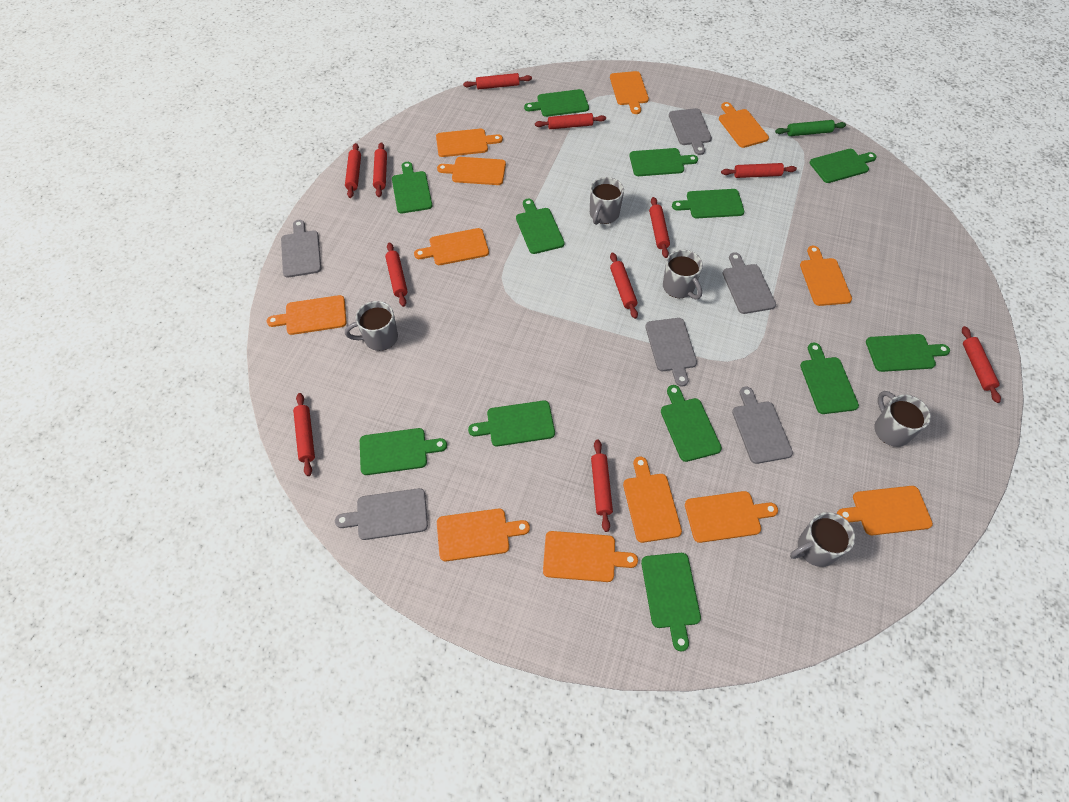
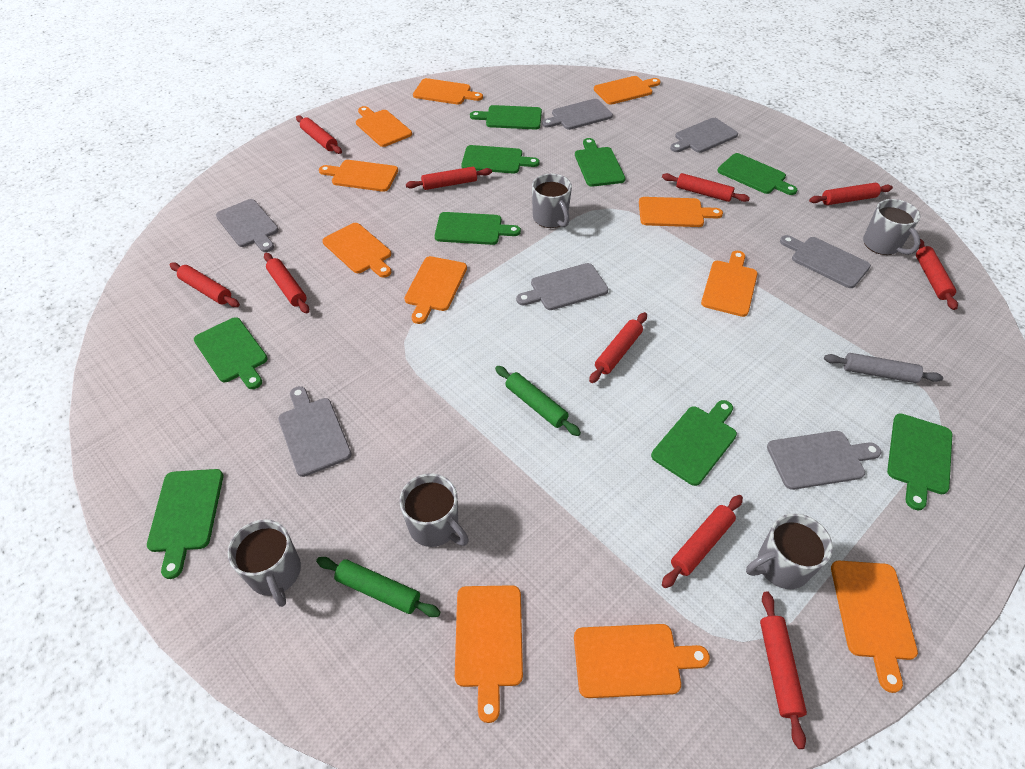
green cutting board: [360,428,447,475] [392,162,432,213] [468,400,555,446] [516,199,565,254] [524,89,589,117] [629,148,698,176] [641,553,701,652] [661,385,722,462] [672,189,744,218] [800,343,859,414] [810,149,877,183] [866,334,950,372] = 12 -> [147,469,223,579] [194,317,268,389] [435,212,521,245] [461,145,540,174] [470,105,542,129] [575,138,626,187] [651,400,737,486] [717,153,797,195] [887,413,952,510] = 9
green rolling pin: [775,120,846,136] = 1 -> [316,557,440,617] [495,366,581,436] = 2
grey cutting board: [281,220,321,278] [335,488,428,540] [645,318,697,386] [669,108,712,155] [723,253,776,314] [732,387,793,464] = 6 -> [216,199,279,252] [278,386,352,477] [516,263,608,310] [542,99,613,130] [670,118,738,153] [767,431,881,490] [780,235,871,288] = 7
grey rolling pin: none = 0 -> [824,353,943,383] = 1
orange cutting board: [267,295,347,335] [414,228,489,265] [436,129,503,157] [437,157,506,185] [437,509,530,561] [543,531,638,582] [610,71,649,114] [623,457,682,543] [685,491,778,543] [719,102,769,148] [800,246,852,306] [837,486,933,535] = 12 -> [319,160,398,192] [322,223,391,278] [356,106,412,147] [404,256,467,324] [413,78,483,105] [455,585,523,723] [574,624,710,698] [594,76,661,105] [639,197,723,227] [701,251,758,317] [831,561,918,693] = 11
red rolling pin: [293,393,315,476] [345,143,361,198] [373,142,387,197] [385,242,408,307] [463,73,532,89] [535,113,606,129] [591,439,613,532] [610,253,638,319] [649,197,670,258] [721,163,797,178] [962,326,1001,403] = 11 -> [170,262,240,307] [264,253,309,314] [296,115,342,154] [406,166,492,190] [589,312,647,383] [662,173,750,202] [662,495,743,588] [760,591,807,749] [809,183,893,205] [916,239,958,310] = 10

